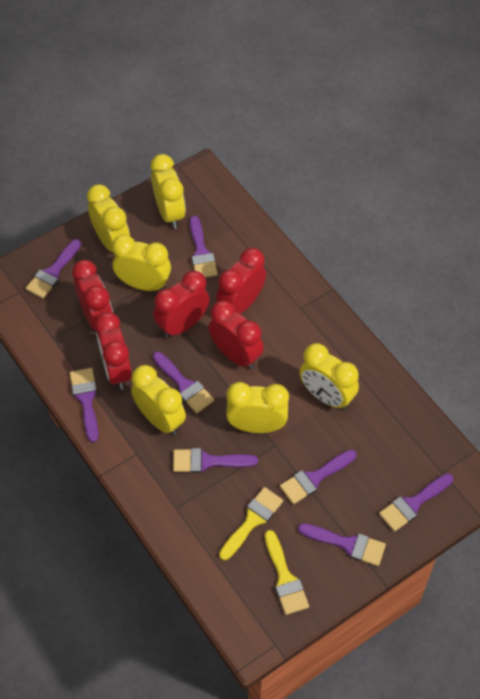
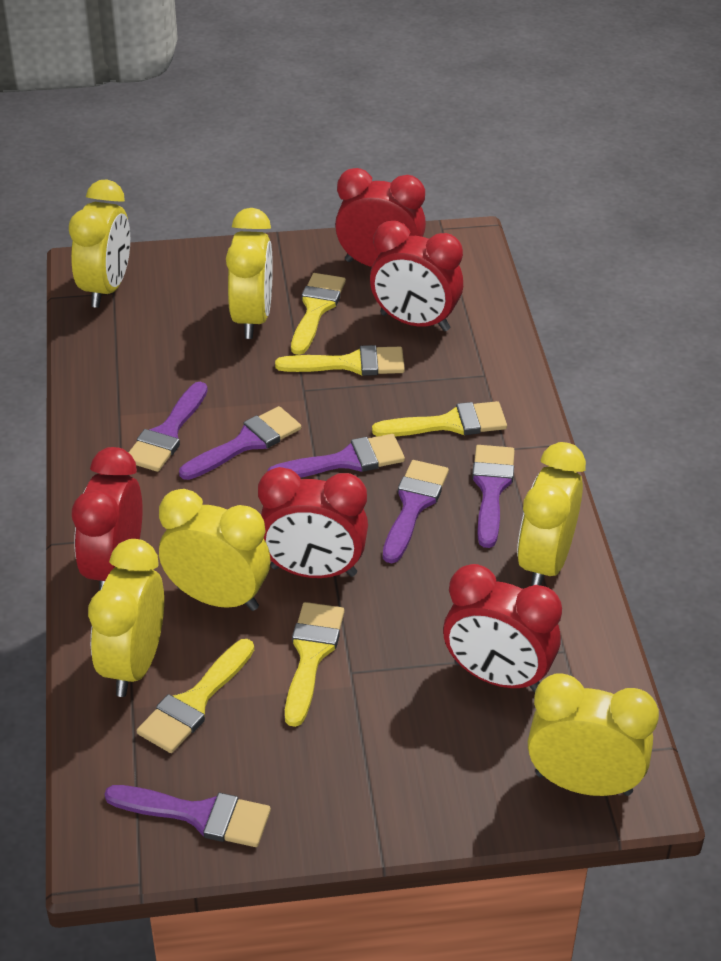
purple brush: [26,239,81,299] [70,368,99,442] [153,352,214,413] [173,448,258,473] [190,216,218,278] [280,450,356,504] [298,523,386,566] [379,473,453,532] = 8 -> [104,785,271,847] [128,382,208,472] [179,406,301,480] [267,434,405,478] [383,460,449,563] [472,445,515,548] = 6
yellow brush: [219,487,283,560] [265,530,309,615] = 2 -> [137,639,254,753] [275,345,405,376] [285,602,344,727] [291,273,346,355] [372,401,507,436] = 5

